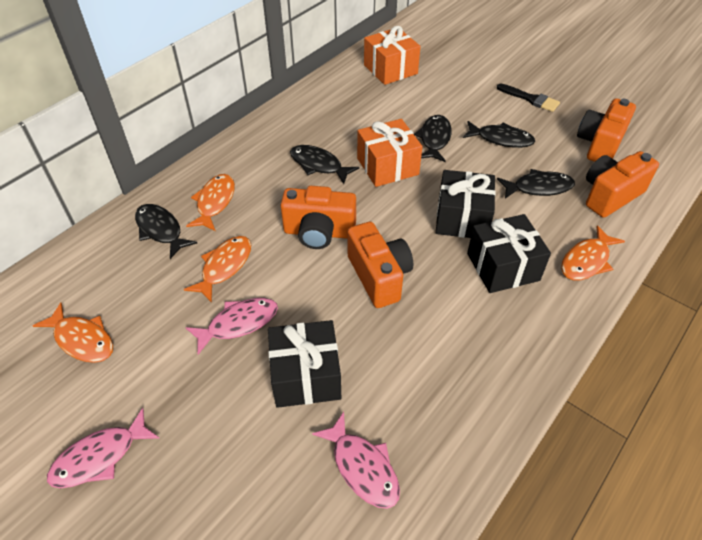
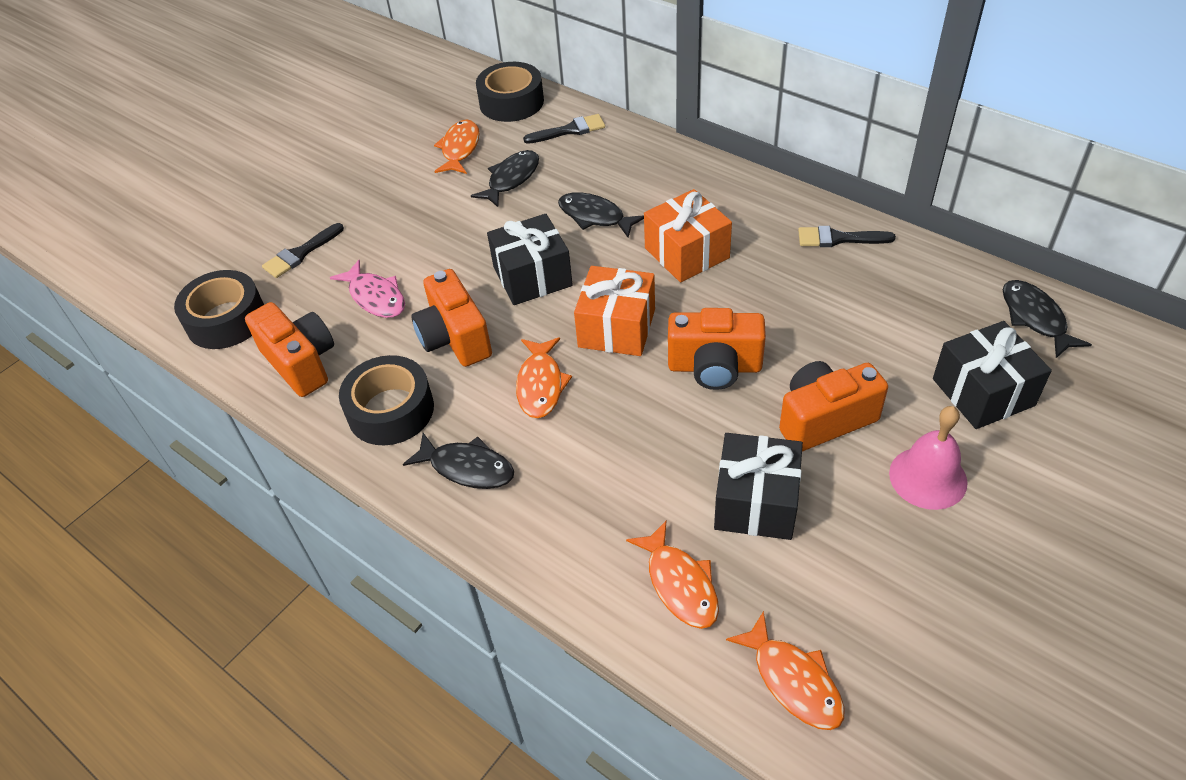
black brush: [497,84,560,112] = 1 -> [262,223,344,278] [523,114,605,144] [798,226,896,247] = 3
black fish: [135,204,197,259] [290,145,359,184] [414,115,452,162] [463,121,535,148] [497,169,575,198] = 5 -> [403,433,514,489] [471,150,539,207] [558,192,644,238] [1003,280,1092,358] = 4
black tape: none = 0 -> [174,270,264,349] [339,355,434,445] [476,62,544,122] = 3
pink bell: none = 0 -> [889,406,968,510] = 1
pink fish: [47,408,159,488] [185,298,278,355] [312,412,400,509] = 3 -> [330,260,405,318] = 1

